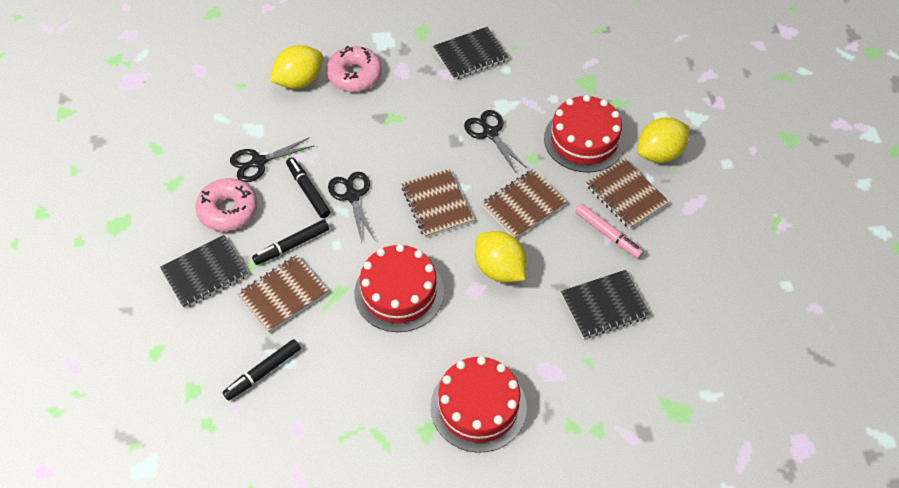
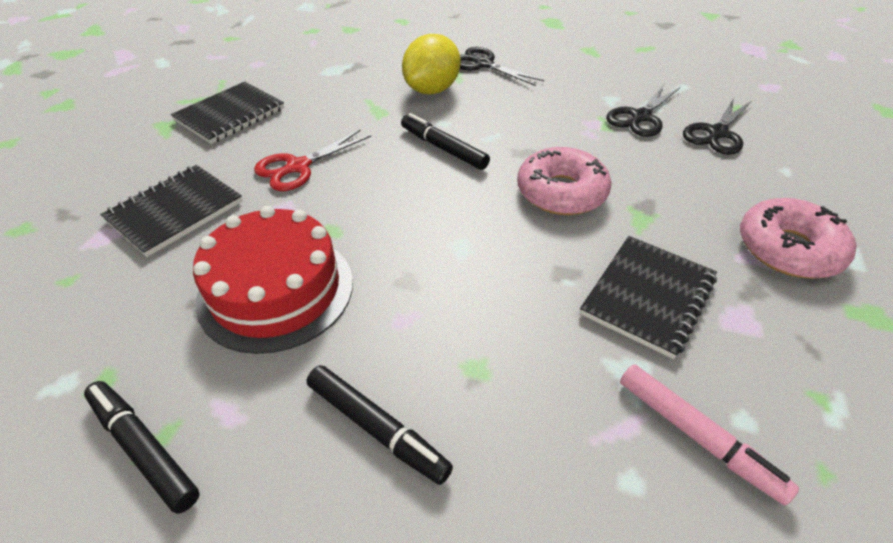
brown notebook: [237,255,328,333] [402,169,474,238] [481,169,567,238] [586,158,670,229] = 4 -> none = 0
red cake: [354,244,444,332] [431,356,527,453] [544,95,625,173] = 3 -> [193,206,353,354] = 1
red scissors: none = 0 -> [254,129,371,191] = 1
yellow lemon: [270,45,323,89] [475,231,527,283] [638,117,689,163] = 3 -> [402,34,461,95] = 1

